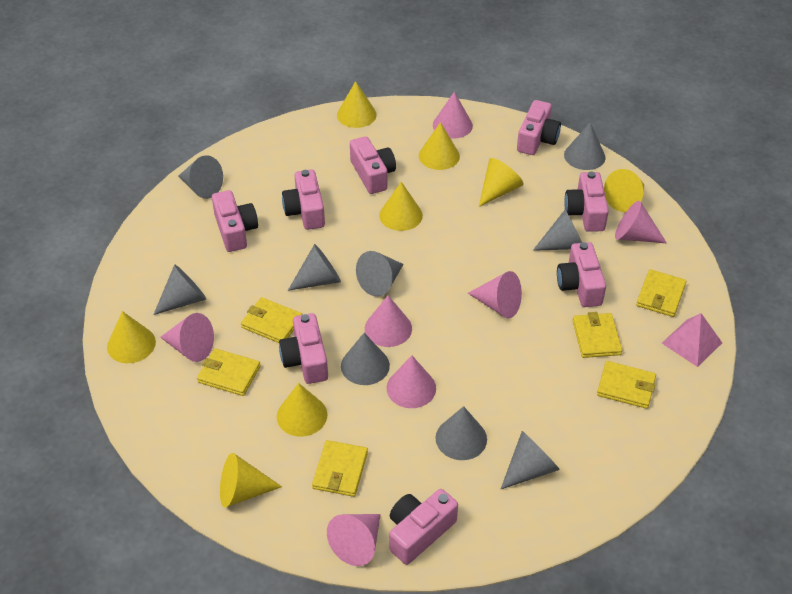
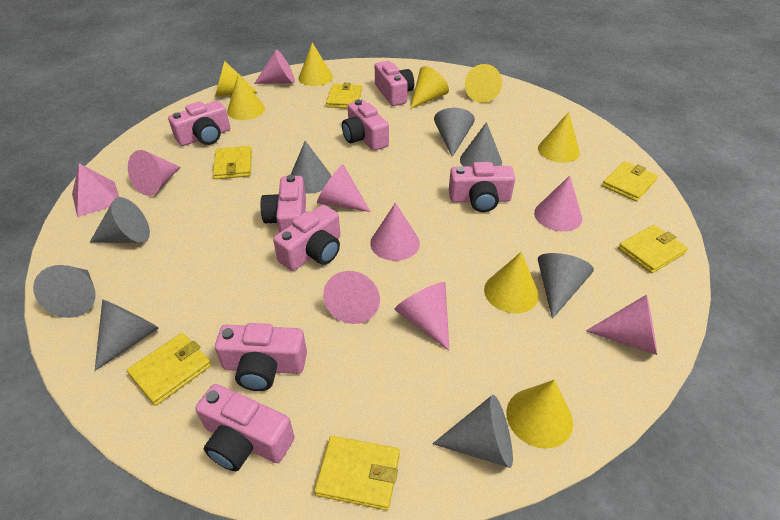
grey cone: [153,265,206,315] [179,155,223,199] [288,244,341,291] [341,333,390,385] [356,251,403,297] [435,406,487,460] [501,431,560,489] [533,209,582,251] [564,122,606,170] = 9 -> [33,265,95,318] [90,197,150,243] [95,300,159,371] [291,141,332,194] [432,395,513,468] [434,108,475,157] [460,122,502,166] [538,253,594,319] = 8
pink cone: [160,313,214,362] [327,514,381,566] [365,295,412,347] [386,355,436,408] [433,92,473,139] [468,271,522,319] [615,201,667,243] = 7 -> [128,150,180,196] [254,50,295,84] [317,164,371,212] [323,271,380,324] [370,203,420,261] [394,282,450,351] [534,176,582,232] [586,294,657,355] = 8

